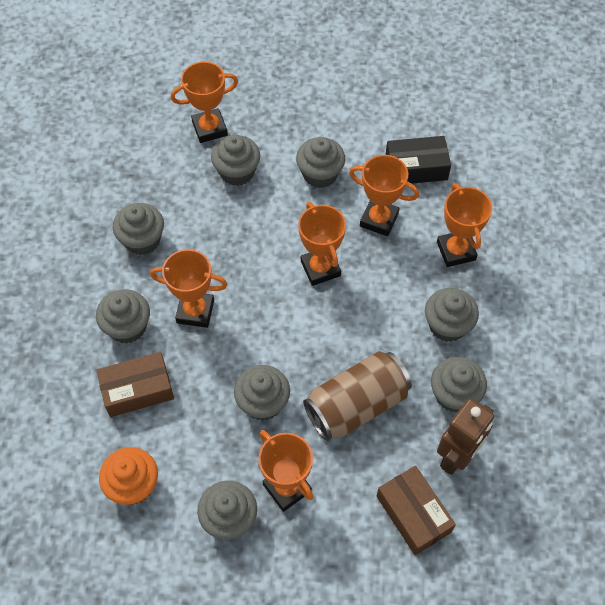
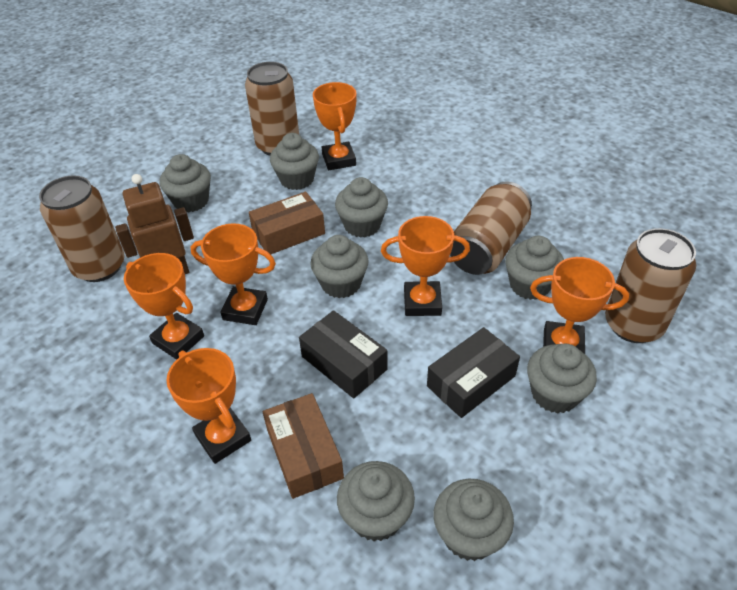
black box: [385,136,451,184] = 1 -> [299,310,387,398] [427,327,520,418] = 2
brown can: [303,351,412,441] = 1 -> [39,175,125,282] [245,62,299,156] [450,181,532,275] [605,228,696,343] = 4
orange cupcake: [99,447,158,505] = 1 -> none = 0

